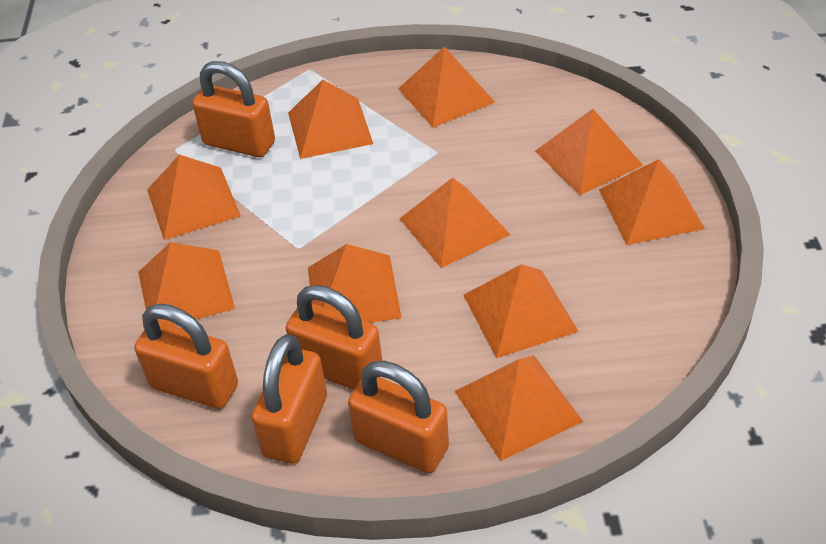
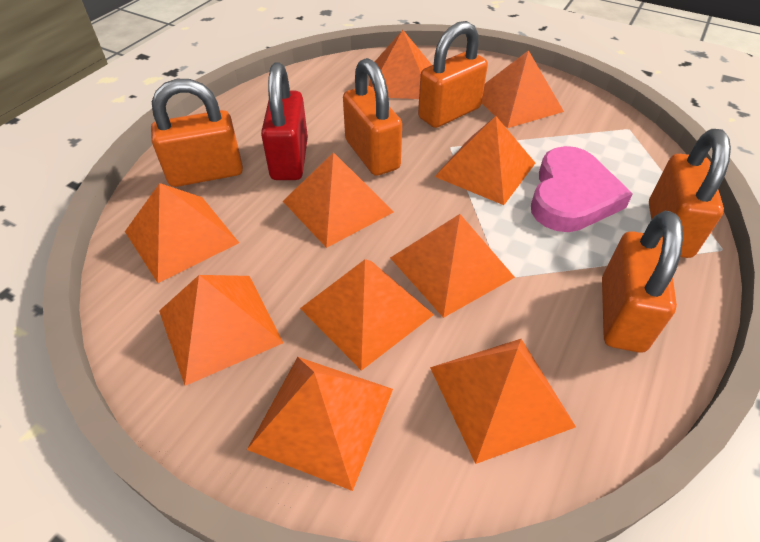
pink heart: none = 0 -> [531,146,633,232] = 1
red padlock: none = 0 -> [261,62,308,180] = 1

